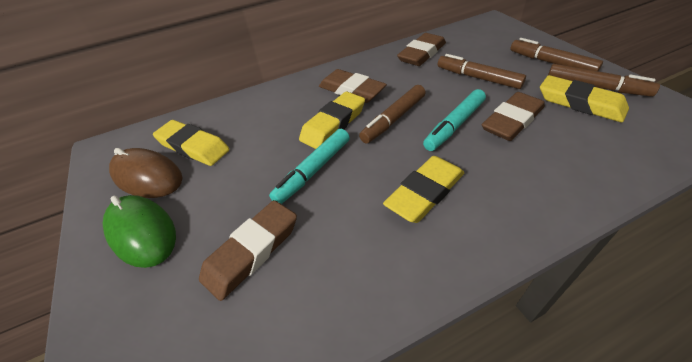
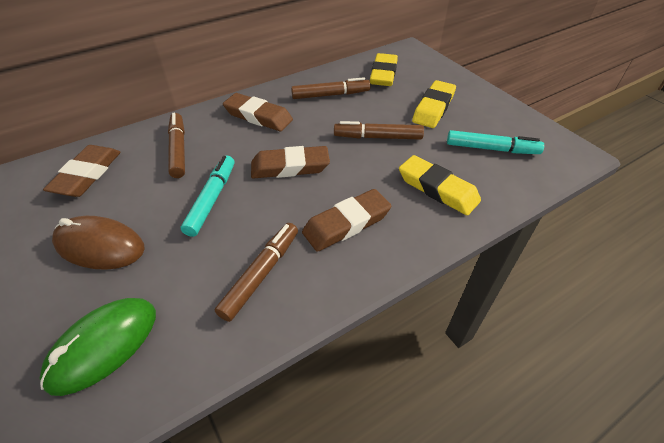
yellow eraser: [153,120,230,166] [299,92,365,149] [383,156,464,223] [540,75,629,122] = 4 -> [370,53,398,86] [399,155,481,216] [412,80,456,128] = 3

